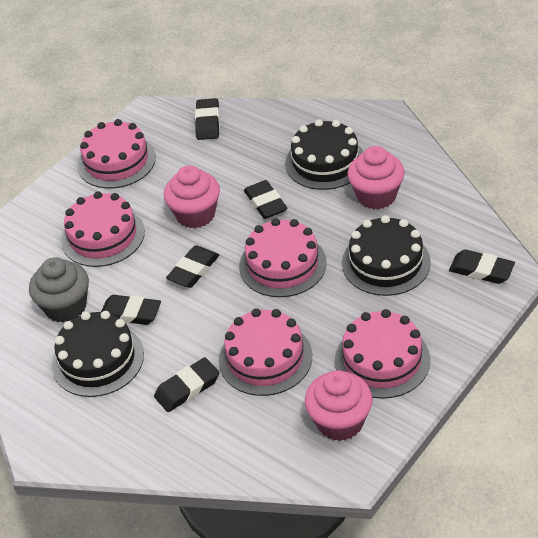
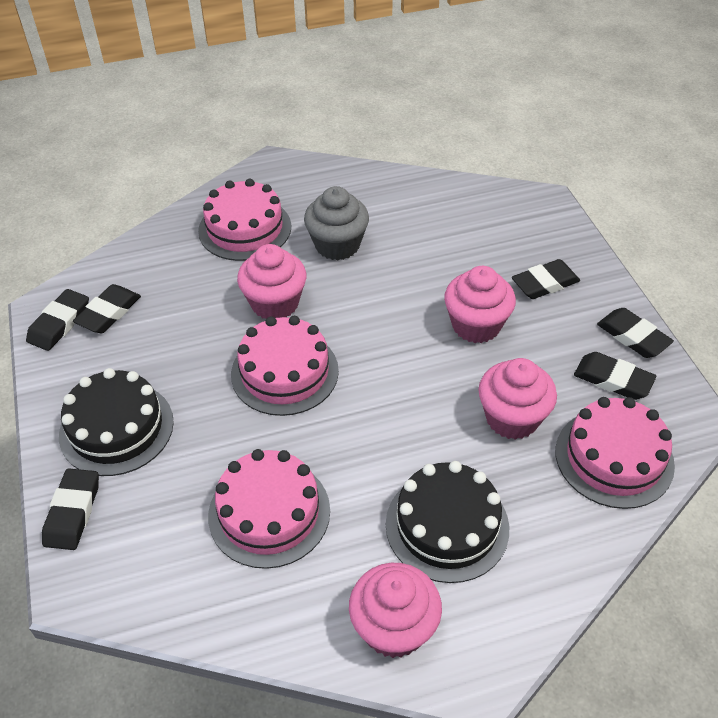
black cake: [52,311,144,397] [285,119,364,190] [342,215,431,296] = 3 -> [59,368,174,476] [386,461,509,583] = 2
pink cake: [61,191,145,267] [78,119,156,188] [219,308,312,396] [239,218,327,297] [335,309,430,399] = 5 -> [198,179,291,261] [208,449,330,569] [231,316,339,416] [555,397,675,509] = 4
pink cupcake: [164,165,220,228] [305,370,373,441] [348,146,405,209] = 3 -> [237,244,307,319] [349,563,442,658] [444,266,516,343] [478,358,557,440] = 4

